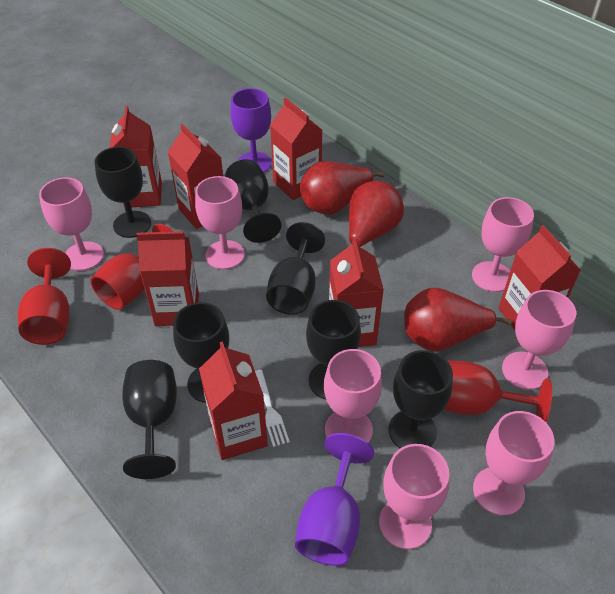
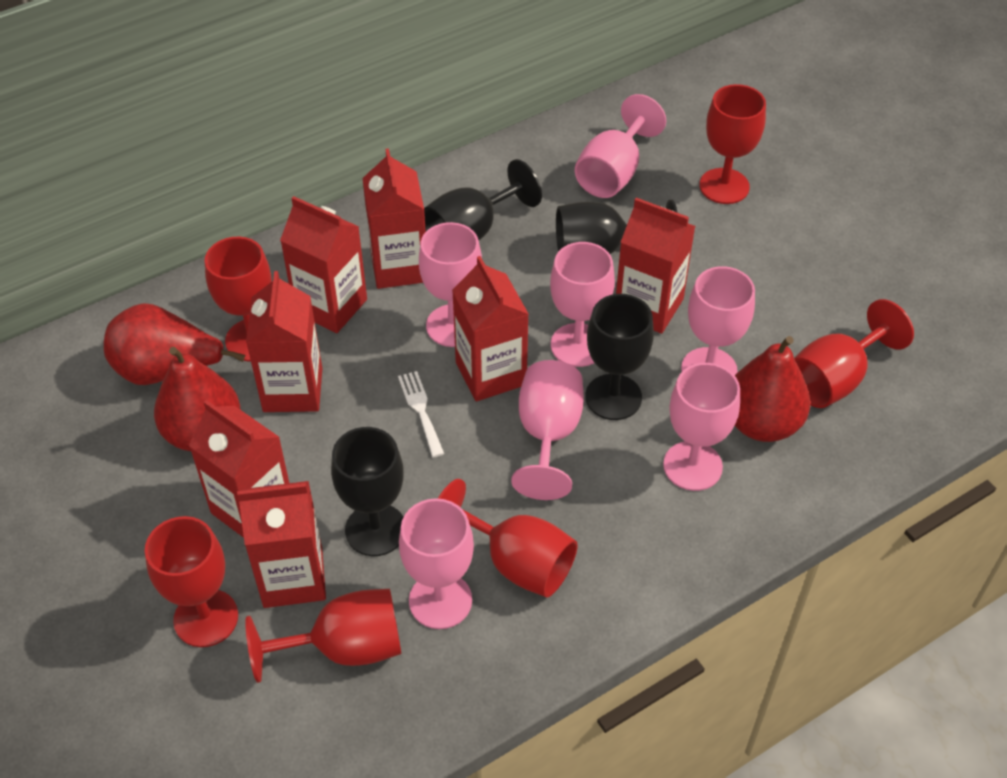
black goblet: [94,147,151,238] [122,360,177,479] [173,302,229,403] [225,159,281,243] [266,222,325,315] [306,300,361,400] [388,350,453,448] = 7 -> [331,427,404,556] [424,159,542,240] [556,199,678,254] [585,294,654,420] = 4
purple goblet: [230,88,272,172] [295,433,374,566] = 2 -> none = 0
red goblet: [18,248,71,345] [90,224,174,310] [444,360,552,422] = 3 -> [145,516,238,647] [205,237,272,361] [245,589,401,683] [438,479,578,597] [699,84,766,204] [794,299,914,408] = 6

